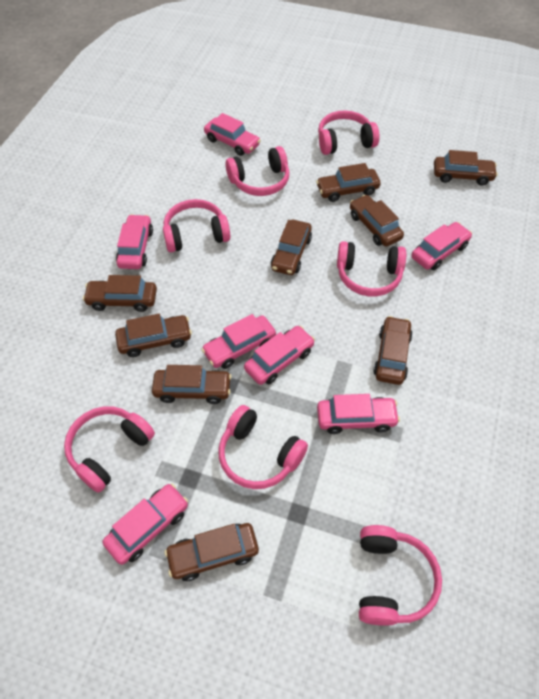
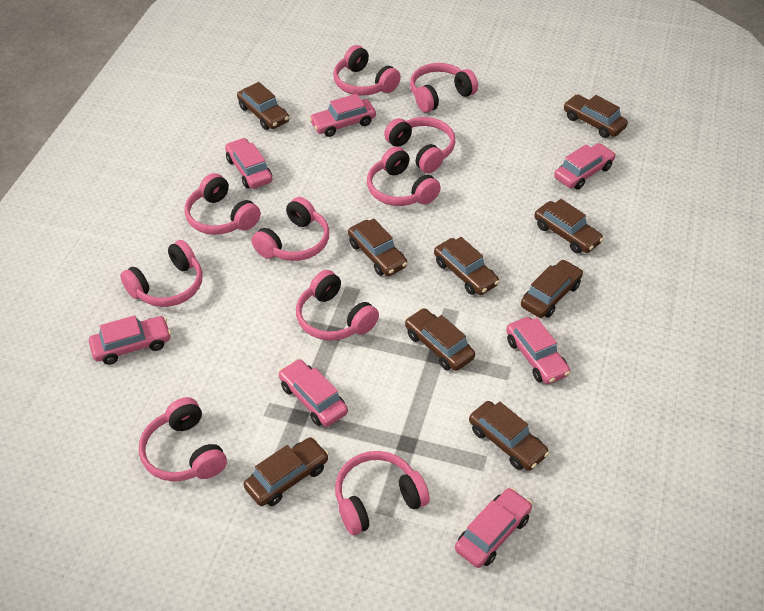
pink headphones: [64,406,155,493] [163,199,231,252] [219,405,308,489] [226,146,289,196] [318,110,379,155] [337,241,406,296] [359,525,442,626] = 7 -> [120,240,203,307] [139,397,227,481] [185,173,261,235] [251,197,329,261] [296,270,379,341] [333,45,401,96] [335,451,430,535] [367,146,441,206] [384,117,455,173] [410,63,478,113] = 10

